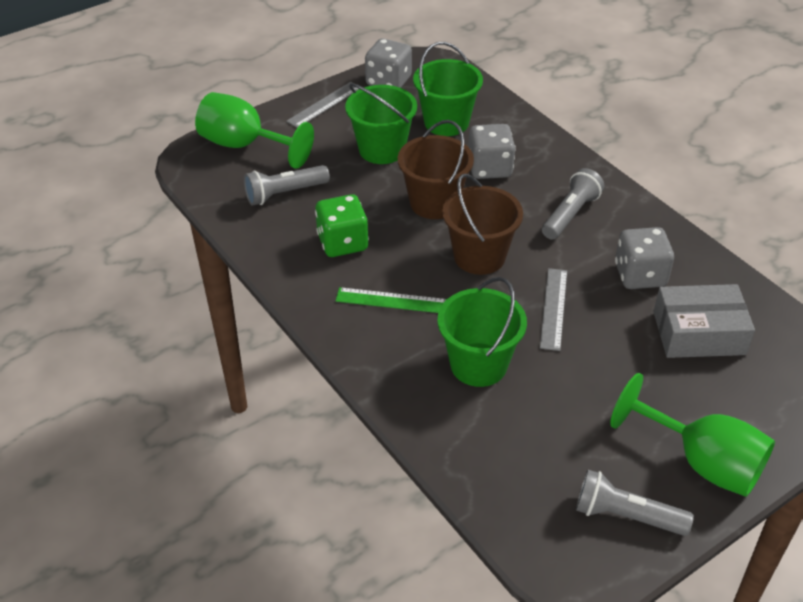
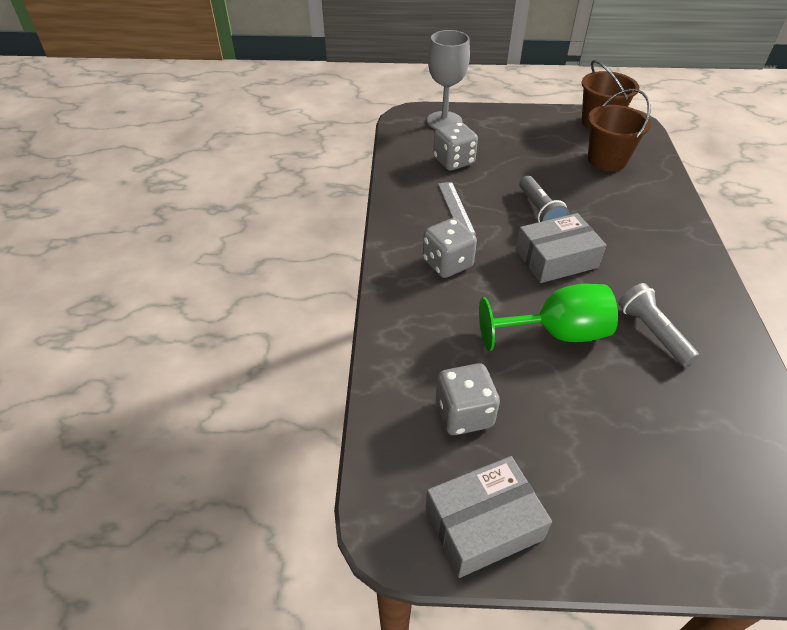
green bucket: [345,84,417,164] [413,42,483,136] [437,277,527,387] = 3 -> none = 0
green dice: [315,194,369,257] = 1 -> none = 0
green goblet: [195,92,314,169] [610,373,775,497] = 2 -> [479,284,618,351] = 1
green ruler: [336,287,447,313] = 1 -> none = 0
grey box: [653,284,755,358] = 1 -> [426,456,552,578] [515,213,606,283] = 2
grey flashlight: [244,165,330,206] [542,168,604,240] [576,470,694,536] = 3 -> [519,176,570,222] [618,283,699,366] = 2
grey goblet: none = 0 -> [427,30,470,129] = 1
grey ruler: [286,82,359,128] [540,268,567,351] = 2 -> [438,182,476,235] = 1

